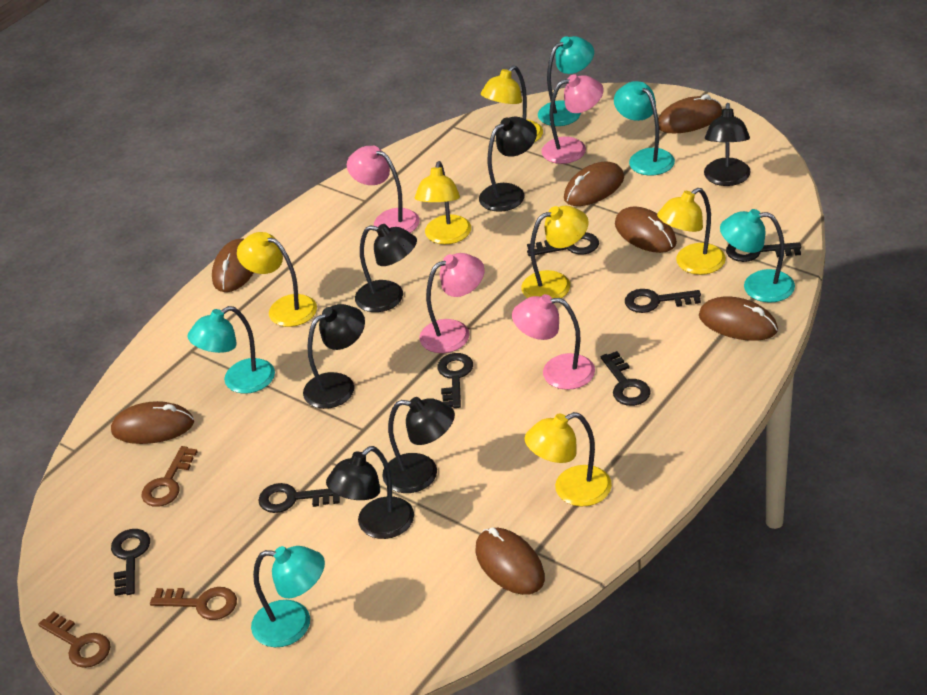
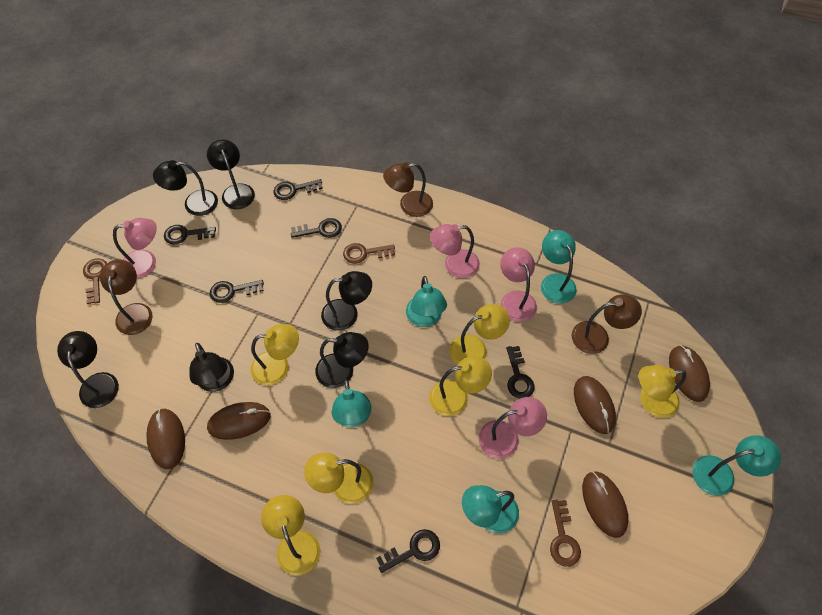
black key: [111,529,150,596] [258,483,340,513] [437,353,473,408] [527,232,599,256] [601,351,651,406] [625,289,701,313] [726,242,801,262] = 7 -> [164,225,216,245] [210,280,264,303] [273,179,323,200] [291,218,342,238] [376,529,440,573] [506,346,535,399] = 6
brown lamp: none = 0 -> [100,259,153,335] [383,162,433,217] [572,295,642,354] = 3
brown mouse: [111,401,194,444] [212,239,254,292] [475,527,545,595] [564,161,624,206] [615,206,677,253] [658,94,722,134] [699,297,778,341] = 7 -> [146,409,185,469] [207,402,271,440] [574,376,616,434] [582,471,628,538] [669,345,710,402] = 5

